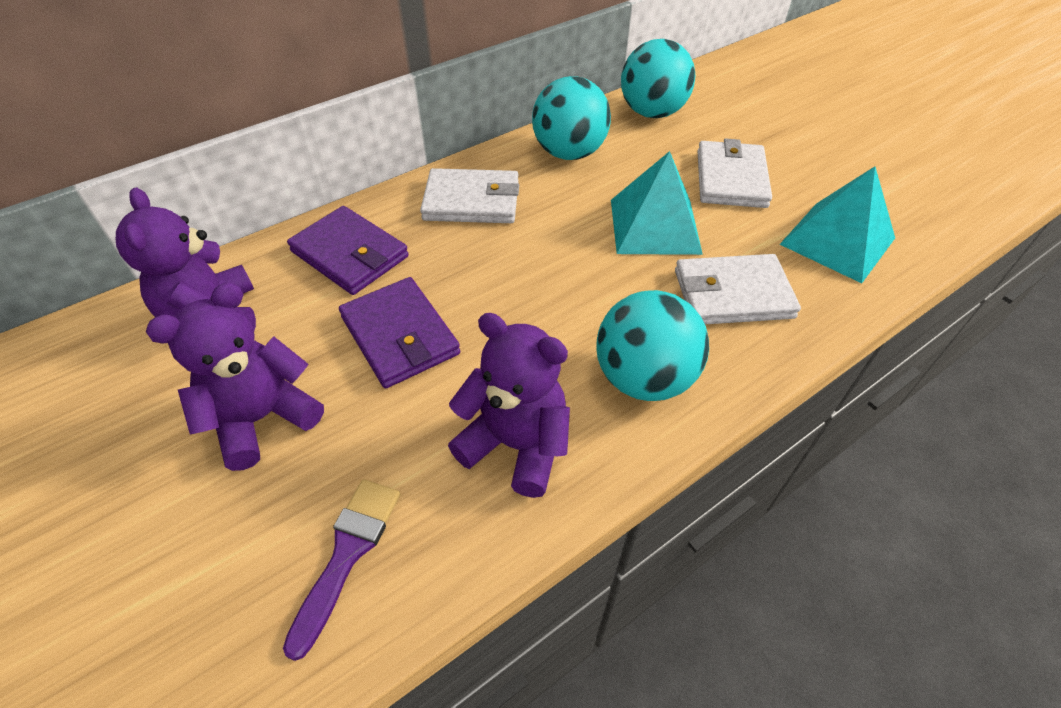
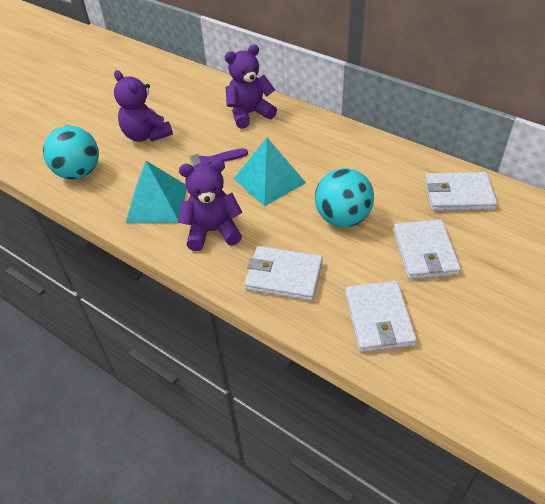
purple wallet: [287,206,409,295] [339,277,460,388] = 2 -> none = 0
turquoise ball: [532,76,611,160] [596,290,709,401] [621,39,695,118] = 3 -> [43,126,99,180] [315,168,374,227] = 2
white wallet: [420,168,519,223] [675,254,801,324] [698,138,772,208] = 3 -> [244,246,323,301] [345,281,417,352] [393,219,461,280] [425,172,497,211] = 4

